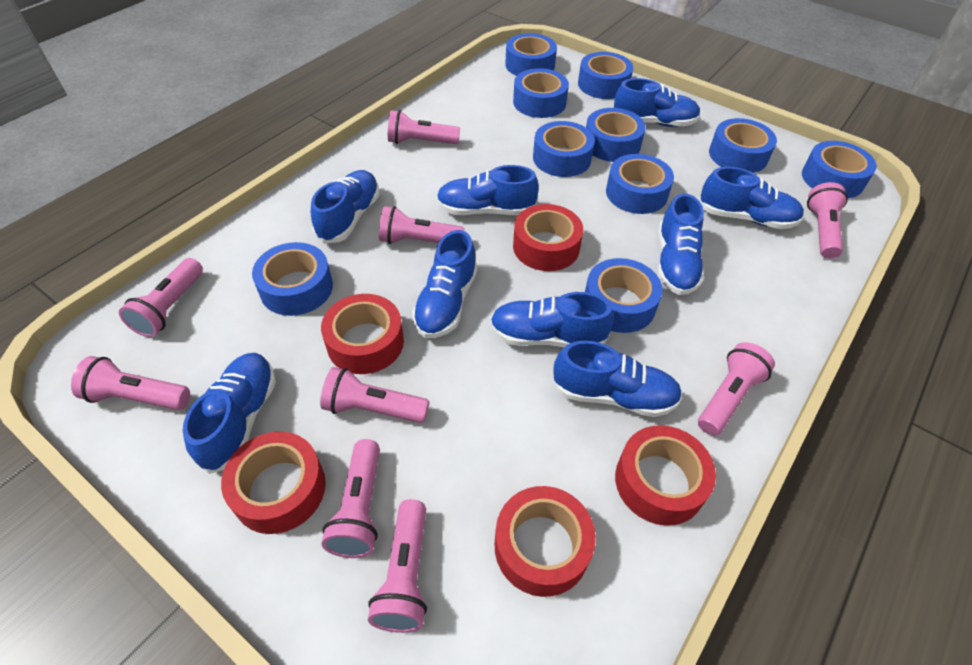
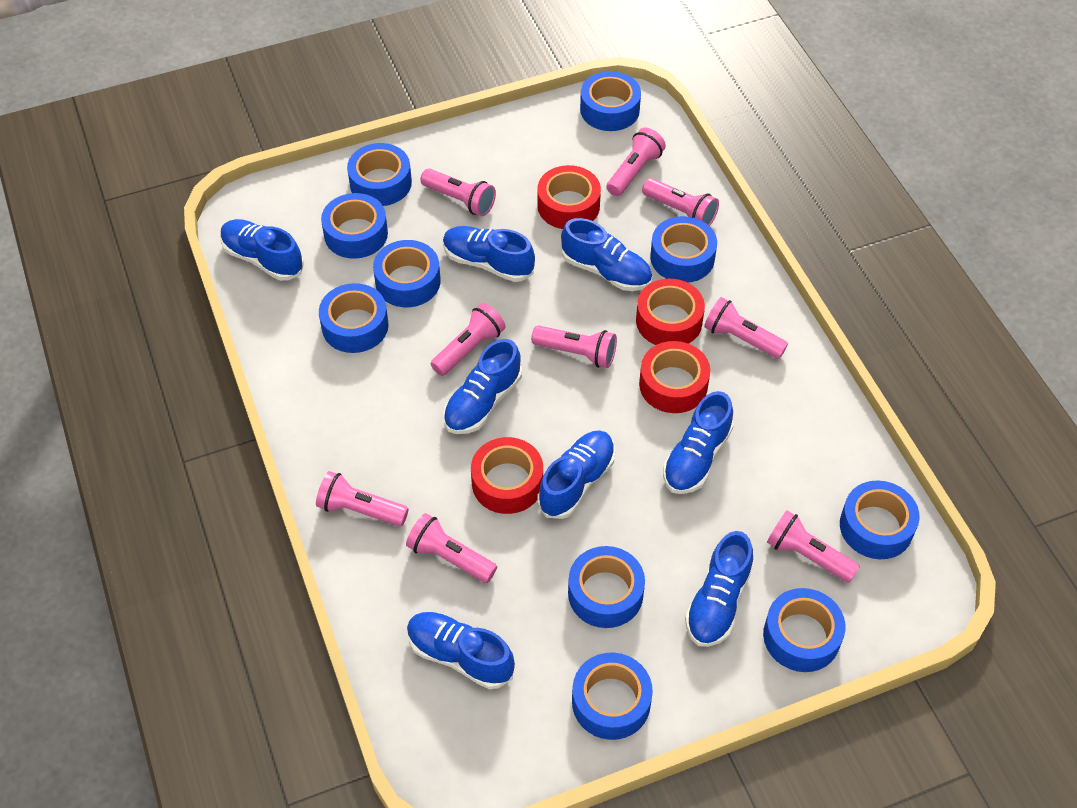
blue shoe: [183,353,276,474] [311,170,379,244] [412,230,478,338] [436,165,539,215] [490,292,614,347] [552,341,682,417] [614,78,700,127] [658,193,704,295] [699,167,804,229] = 9 -> [220,219,304,281] [407,612,515,689] [443,226,535,282] [443,339,522,434] [537,430,615,519] [561,218,652,291] [663,391,734,494] [685,531,753,647] = 8
red tape: [221,432,326,534] [321,294,404,374] [495,486,596,597] [513,204,583,271] [615,425,716,526] = 5 -> [471,437,543,514] [537,165,601,229] [636,279,705,345] [639,341,710,413] = 4

